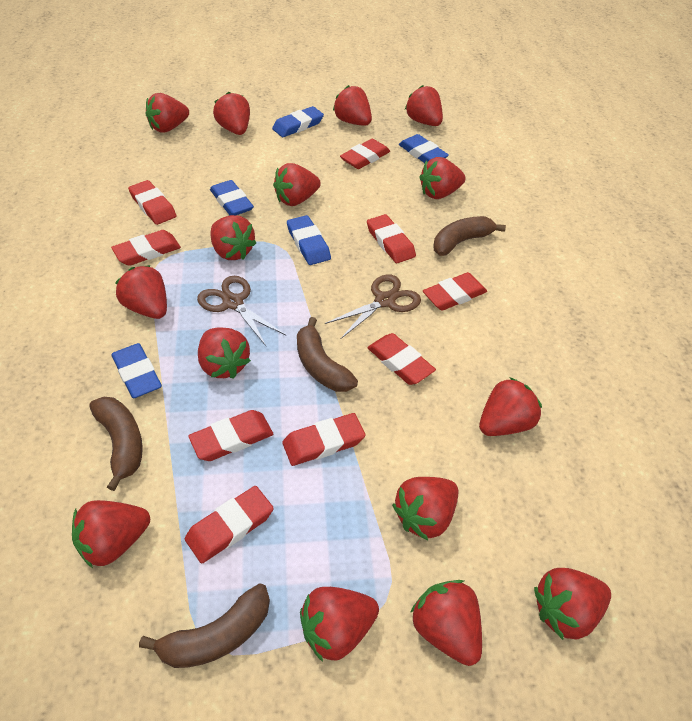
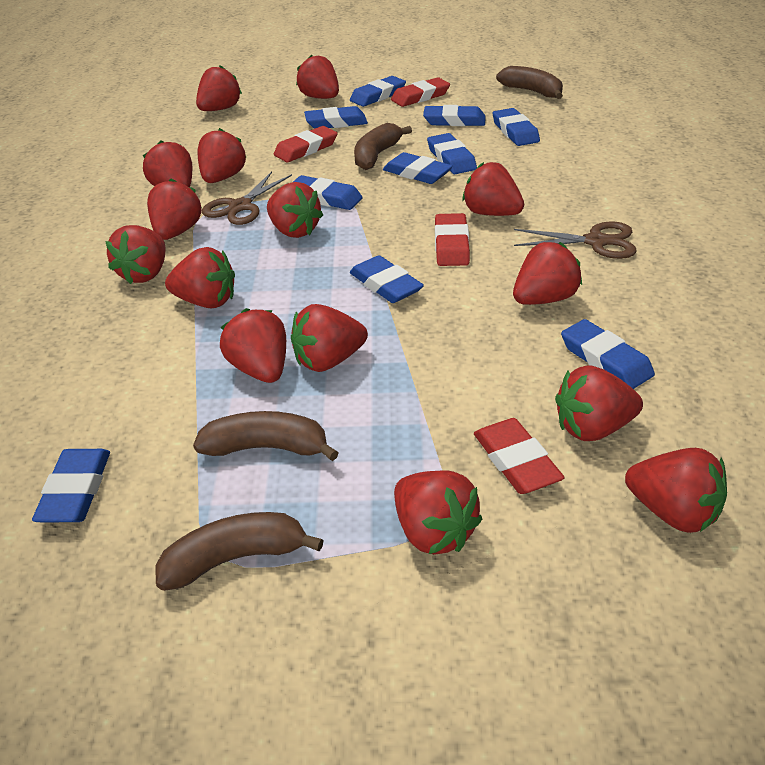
blue eraser: [111,343,162,398] [210,180,254,215] [272,106,324,137] [287,215,331,265] [399,134,449,163] = 5 -> [32,449,110,522] [293,175,362,210] [304,106,368,129] [350,76,406,107] [350,255,424,303] [383,152,453,184] [423,105,486,126] [427,133,477,174] [493,108,540,146] [561,319,655,389] = 10
red eraser: [111,230,181,266] [128,180,176,225] [185,486,274,563] [188,410,273,461] [282,413,366,466] [340,139,390,169] [367,214,416,263] [367,333,436,385] [423,272,487,311] = 9 -> [274,126,338,162] [391,77,450,107] [435,213,470,266] [474,418,565,494] = 4

